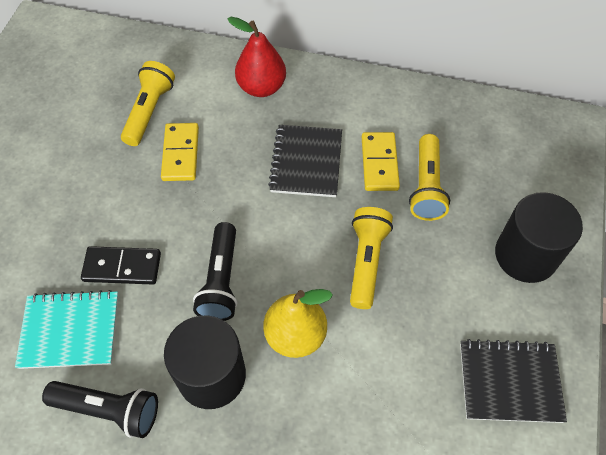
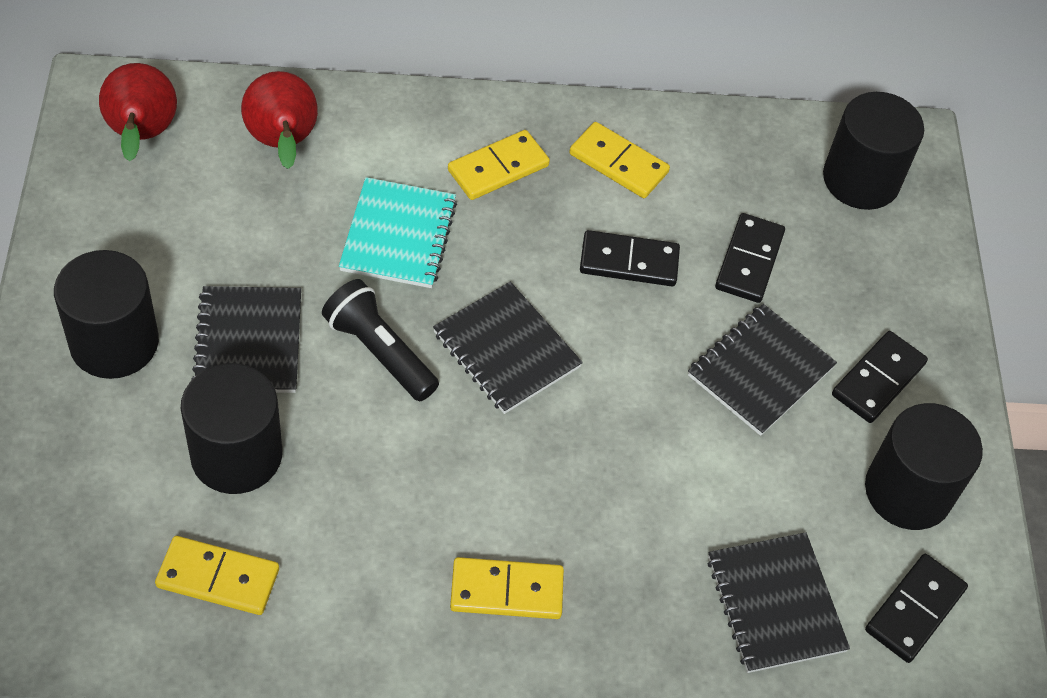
black cylinder: [164,316,246,409] [495,192,583,283] = 2 -> [54,250,159,379] [181,363,282,494] [823,92,924,210] [865,403,983,530] = 4
black domino: [81,246,161,285] = 1 -> [580,230,680,286] [715,213,785,303] [832,331,928,423] [865,554,968,663] = 4
black flashlight: [42,381,158,438] [193,222,237,321] = 2 -> [322,279,439,401] = 1
black notebook: [268,125,342,197] [460,339,567,423] = 2 -> [191,286,301,393] [433,282,583,414] [688,304,837,436] [708,532,850,673] = 4
red pear: [227,17,286,97] = 1 -> [99,63,177,162] [241,71,318,169] = 2
yellow domino: [161,123,199,181] [362,132,400,191] = 2 -> [155,536,279,615] [448,130,550,200] [450,557,564,619] [569,122,670,198] = 4
yellow flashlight: [121,61,175,146] [350,207,393,309] [409,134,450,221] = 3 -> none = 0
yellow pear: [263,289,333,358] = 1 -> none = 0

